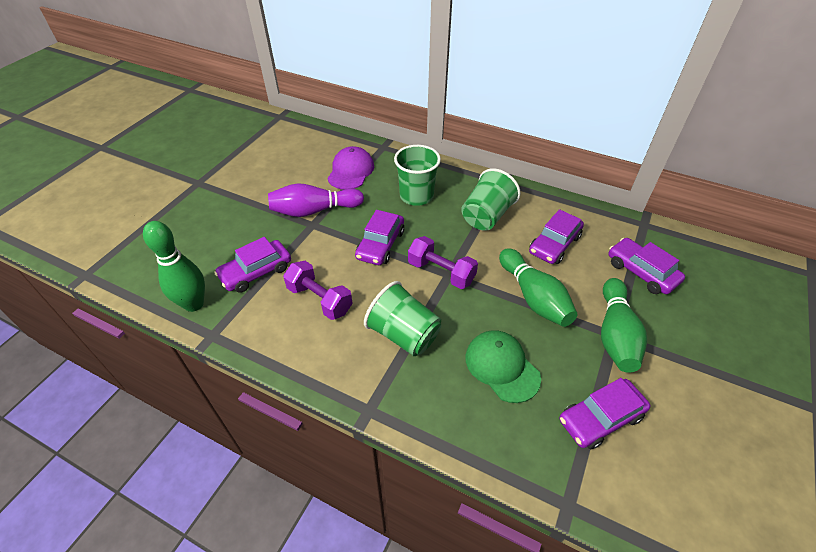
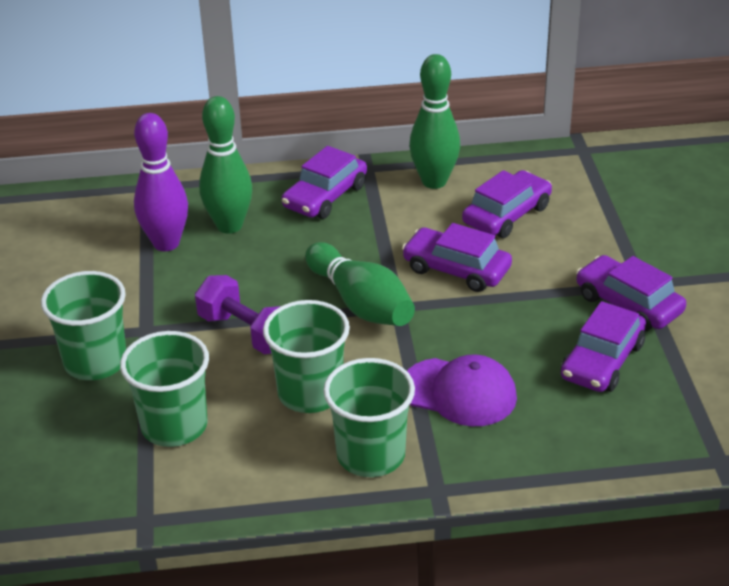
green cap: [465,330,541,403] = 1 -> none = 0
green cup: [364,281,441,356] [394,145,441,206] [461,168,521,231] = 3 -> [41,271,126,380] [120,331,209,447] [263,300,350,413] [323,358,415,477] = 4
purple dumbbell: [283,261,353,320] [408,236,478,289] = 2 -> [195,275,281,354] = 1

